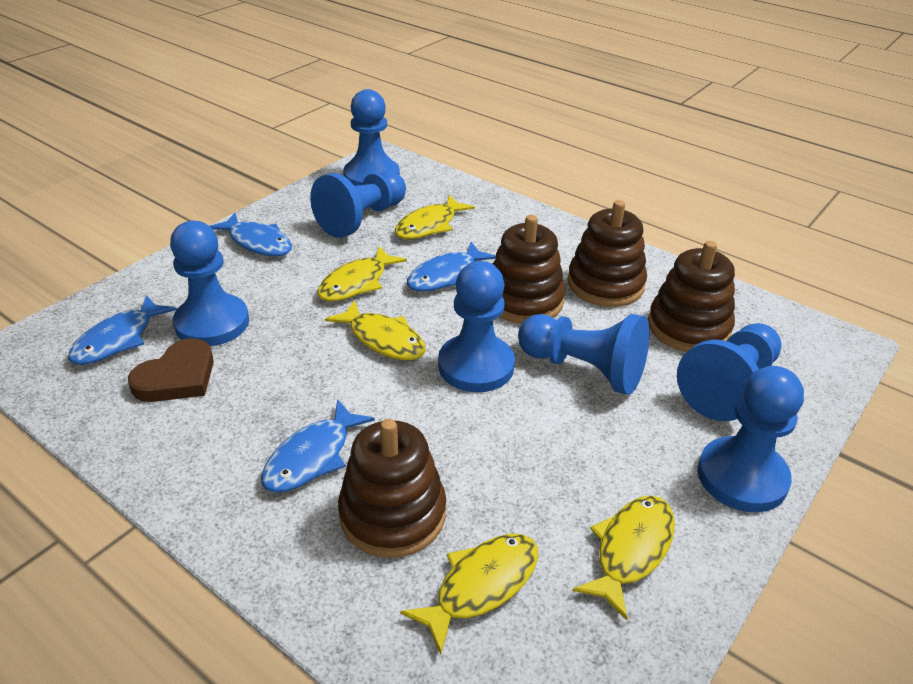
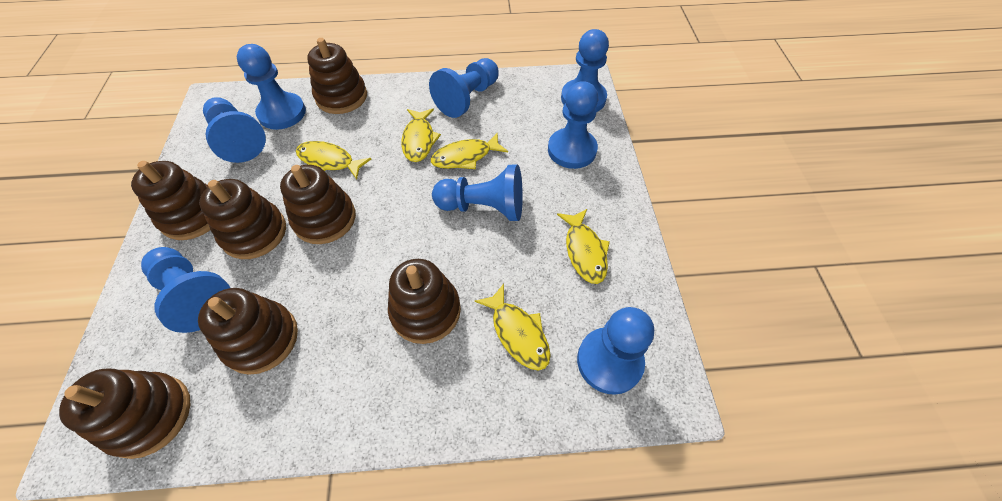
blue fish: [68,295,177,365] [210,213,292,256] [261,399,375,493] [407,242,496,292] = 4 -> none = 0
blue pawn: [170,221,249,346] [310,171,406,238] [343,89,400,185] [438,261,515,392] [518,314,650,395] [677,323,781,421] [698,366,804,513] = 7 -> [141,247,230,333] [203,97,266,163] [237,44,306,130] [429,58,499,118] [432,164,523,221] [548,81,598,169] [561,29,609,112] [577,307,654,395] = 8
brown heart: [128,338,214,402] = 1 -> none = 0
brown stacking toy: [338,419,446,558] [493,215,565,324] [567,200,647,307] [648,241,735,352] = 4 -> [59,369,191,459] [131,161,210,240] [198,288,298,375] [199,179,286,259] [280,165,356,244] [307,38,367,114] [388,259,461,344] = 7

